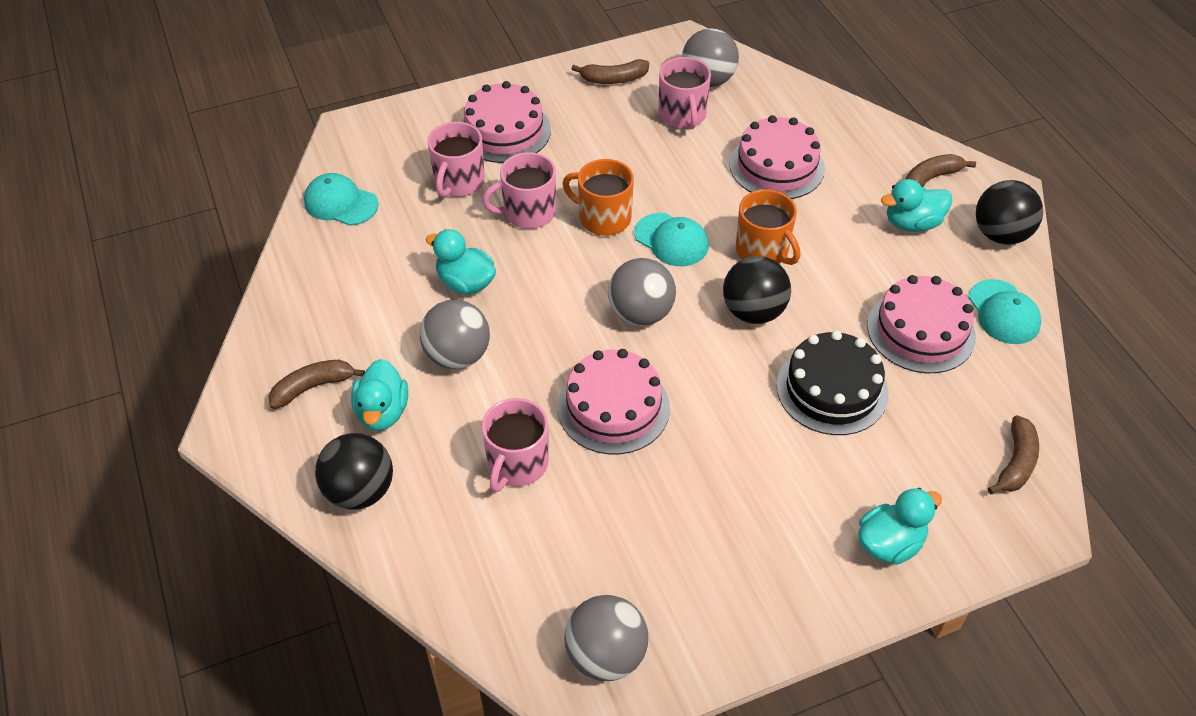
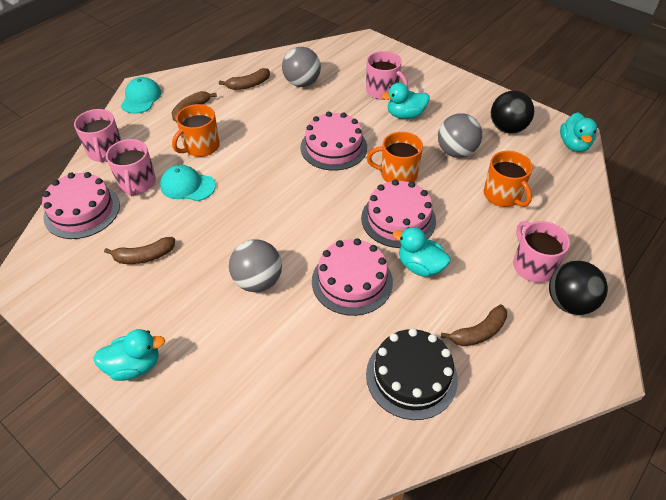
black ball: [315,433,393,510] [723,256,791,324] [976,180,1043,245] = 3 -> [491,91,534,134] [549,261,608,315] = 2
grey ball: [420,300,490,369] [565,595,648,681] [608,258,676,326] [682,28,739,87] = 4 -> [229,240,282,292] [282,47,321,87] [438,113,482,158] = 3
orange mug: [562,159,634,236] [736,189,800,265] = 2 -> [172,104,220,157] [367,132,423,182] [484,151,533,207] = 3
turquoise cap: [304,173,379,226] [634,213,708,266] [968,279,1041,344] = 3 -> [121,77,161,114] [160,165,216,201] = 2

